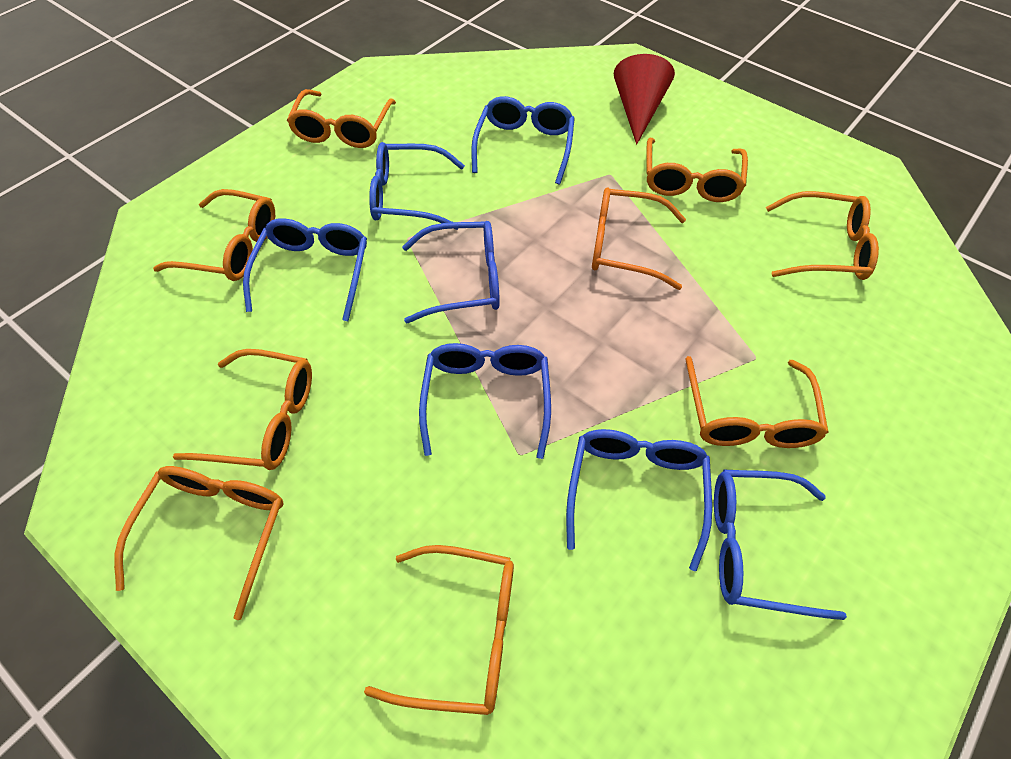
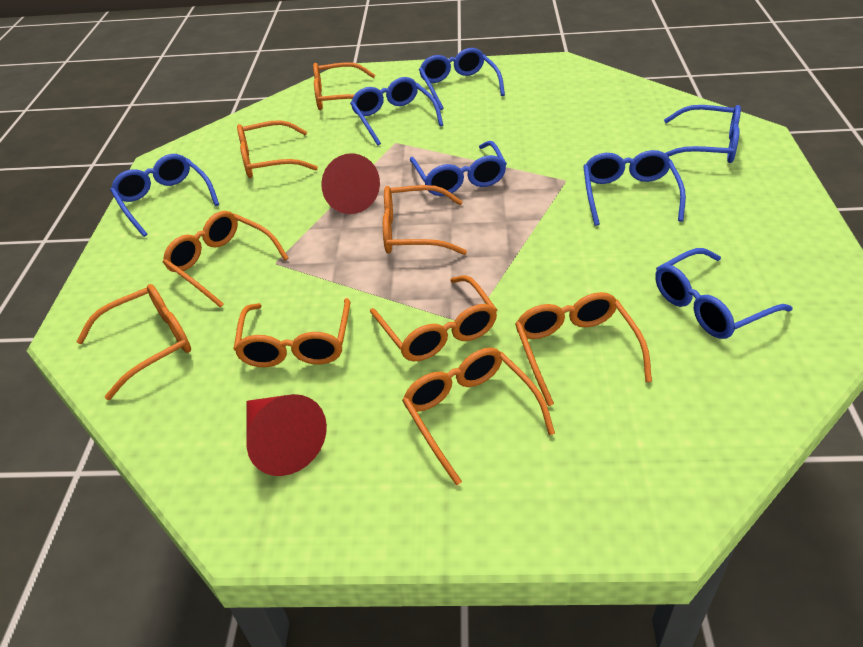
red cone: [614,54,675,145] = 1 -> [246,394,327,476] [321,153,380,214] = 2

